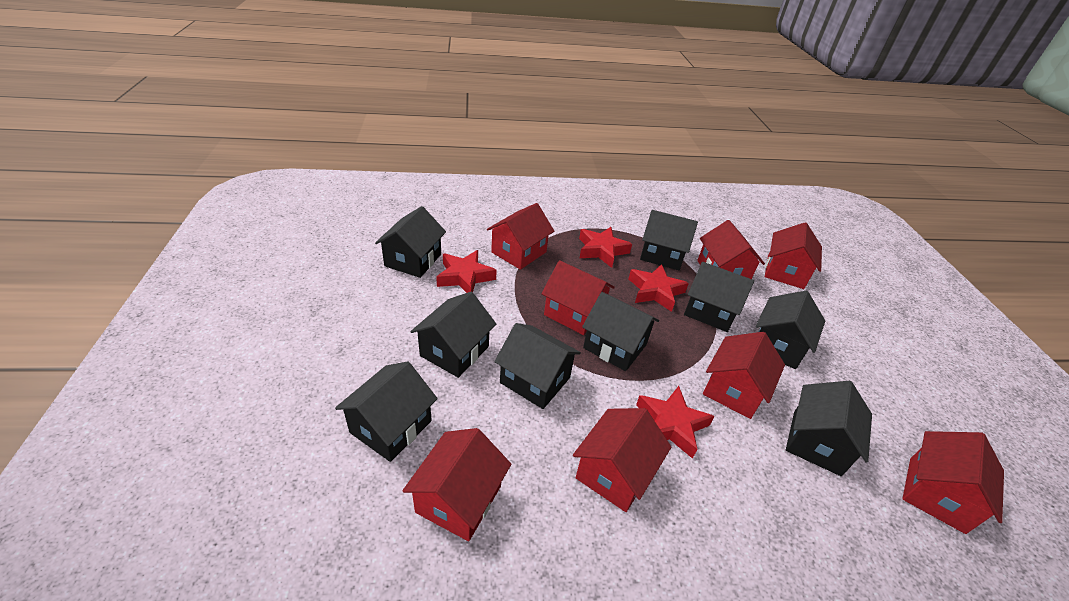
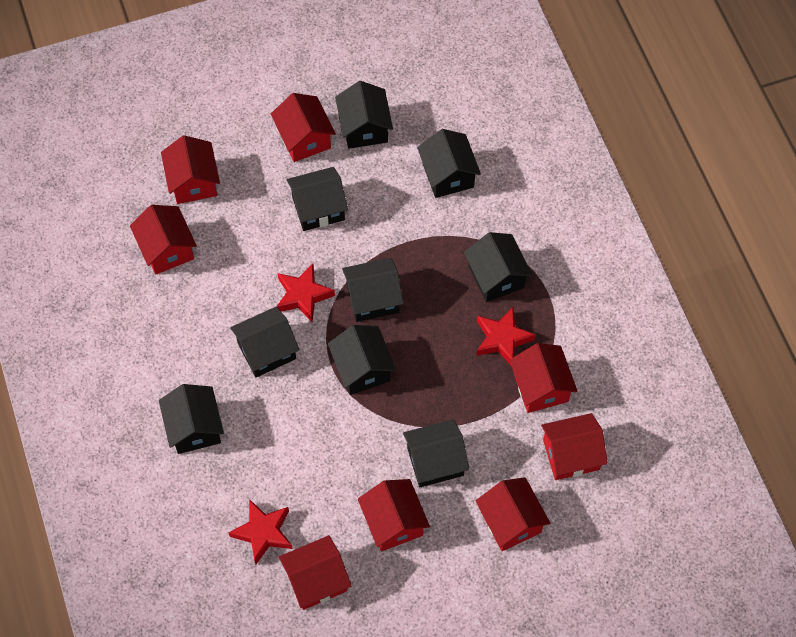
red star: [436,250,497,293] [579,227,632,268] [628,264,689,312] [636,386,714,459] = 4 -> [229,499,293,565] [276,264,335,322] [476,307,536,365] = 3

